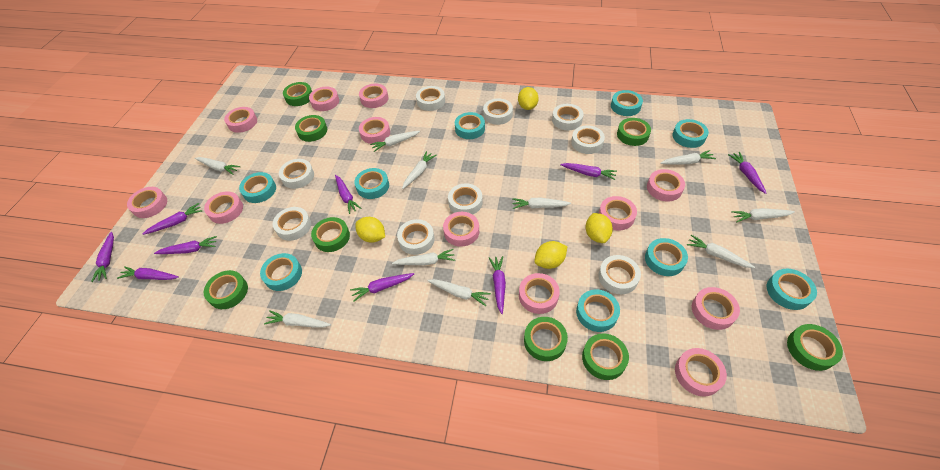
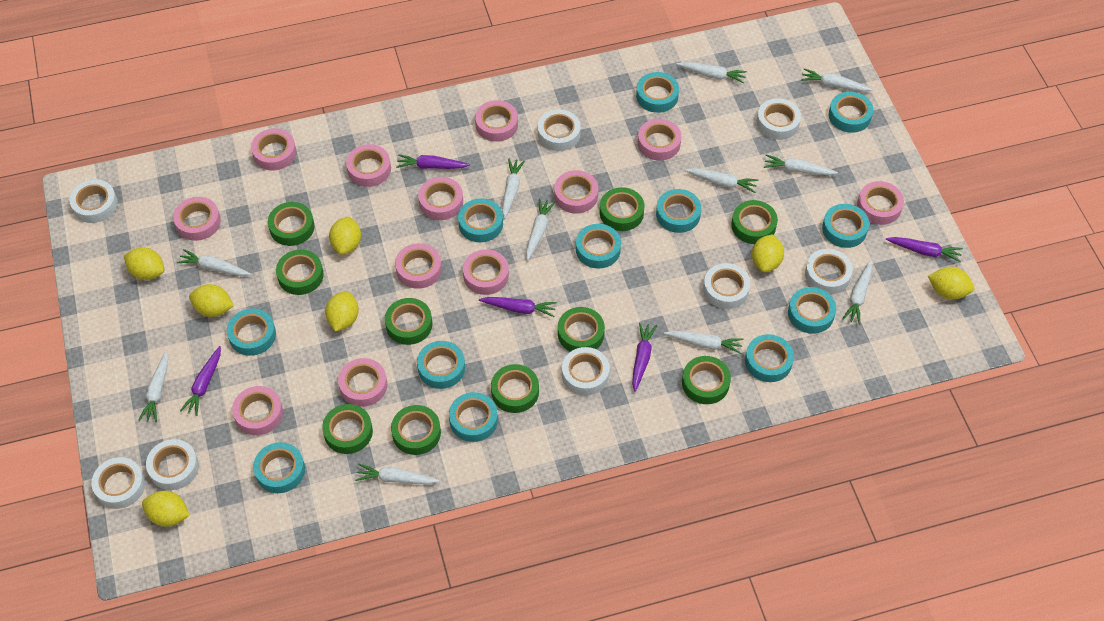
green tape: [204,270,248,309] [283,82,312,106] [295,115,327,142] [311,217,350,252] [524,317,568,361] [582,333,629,380] [617,118,651,146] [787,324,843,371] = 8 -> [268,202,315,246] [276,249,324,295] [322,404,373,454] [385,298,432,345] [391,405,441,455] [491,364,539,413] [558,307,605,352] [600,187,645,231] [682,356,731,404] [731,200,778,244] = 10
purple carrot: [91,232,114,282] [117,266,179,280] [143,203,203,235] [154,236,217,254] [335,175,362,214] [350,273,414,302] [489,256,506,314] [560,163,617,180] [728,152,766,194] = 9 -> [180,346,221,416] [396,154,470,169] [479,297,557,317] [632,322,657,392] [886,237,963,262] = 5
turquoise tape: [239,172,276,203] [260,253,302,291] [354,168,389,199] [455,112,485,139] [576,290,620,332] [611,90,643,116] [645,238,688,276] [673,119,709,148] [767,269,817,310] = 9 -> [227,309,276,356] [253,442,305,493] [417,341,465,389] [449,392,498,442] [458,198,503,243] [576,224,621,269] [636,72,679,113] [656,189,701,233] [745,334,794,382] [788,287,836,334] [822,204,869,248] [829,92,873,133] = 12
white carrot: [195,157,240,175] [264,310,331,328] [370,131,420,152] [392,249,455,265] [402,151,436,189] [427,279,491,306] [512,198,571,209] [660,150,716,164] [687,235,755,268] [731,208,795,222] = 10 -> [139,351,168,422] [177,249,251,276] [355,464,439,484] [502,159,525,219] [526,198,556,260] [664,331,743,354] [676,62,747,84] [685,168,758,193] [764,155,838,175] [801,68,872,92] [842,260,872,324] = 11
white tape: [273,207,311,241] [279,159,314,189] [397,219,435,255] [416,86,445,111] [448,183,483,214] [483,98,513,125] [552,104,583,130] [571,125,605,154] [598,255,641,294] = 9 -> [69,180,118,223] [92,457,145,509] [146,439,199,490] [538,109,581,151] [562,347,610,395] [703,263,750,309] [757,98,801,140] [805,249,853,294] = 8
yellow lemon: [355,217,385,243] [518,87,539,110] [534,241,567,269] [585,213,613,243] = 4 -> [124,247,164,280] [142,491,190,527] [189,284,233,317] [325,291,359,332] [329,216,361,255] [752,234,784,272] [928,267,974,299] = 7

